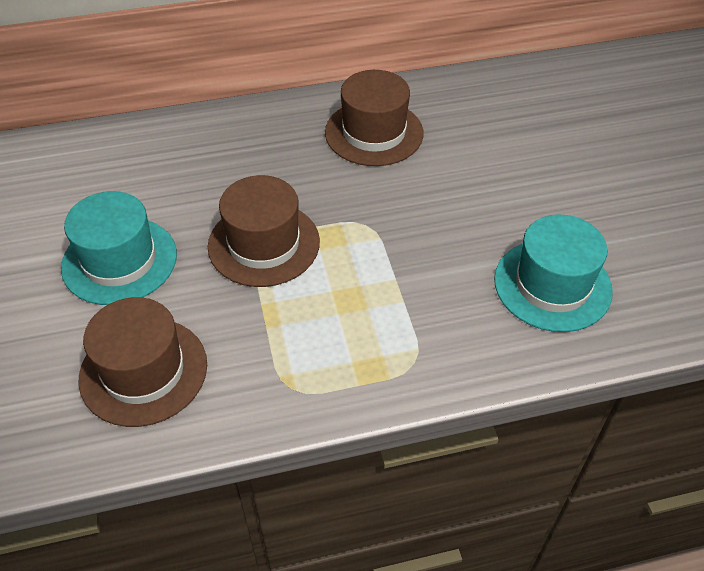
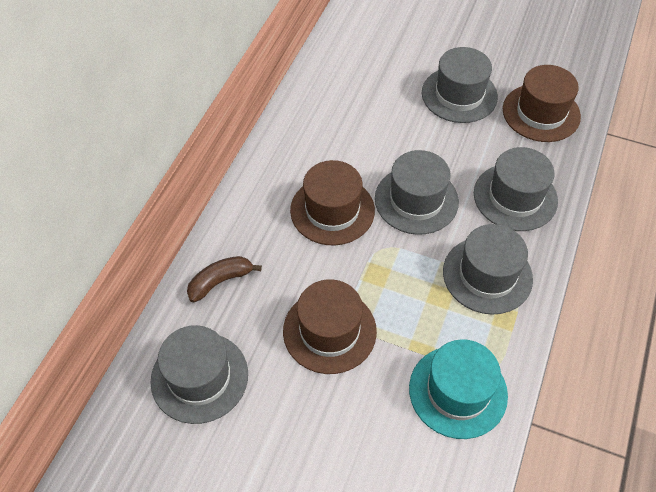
brown banana: none = 0 -> [187,256,262,302] = 1
grey hat: none = 0 -> [150,325,248,424] [375,150,459,235] [422,47,498,123] [443,224,533,315] [474,147,558,231] = 5
turquoise hat: [61,191,177,305] [494,215,613,332] = 2 -> [409,339,508,439] = 1

